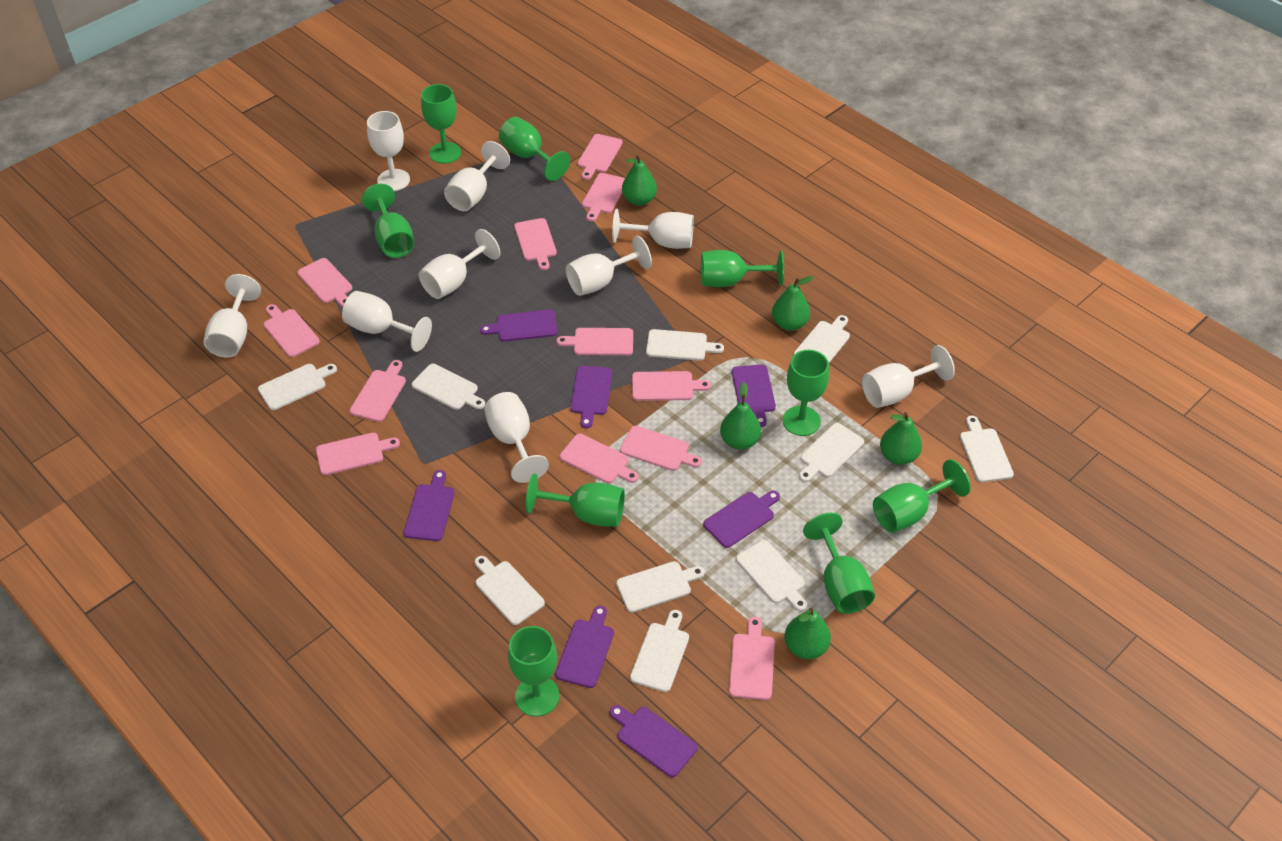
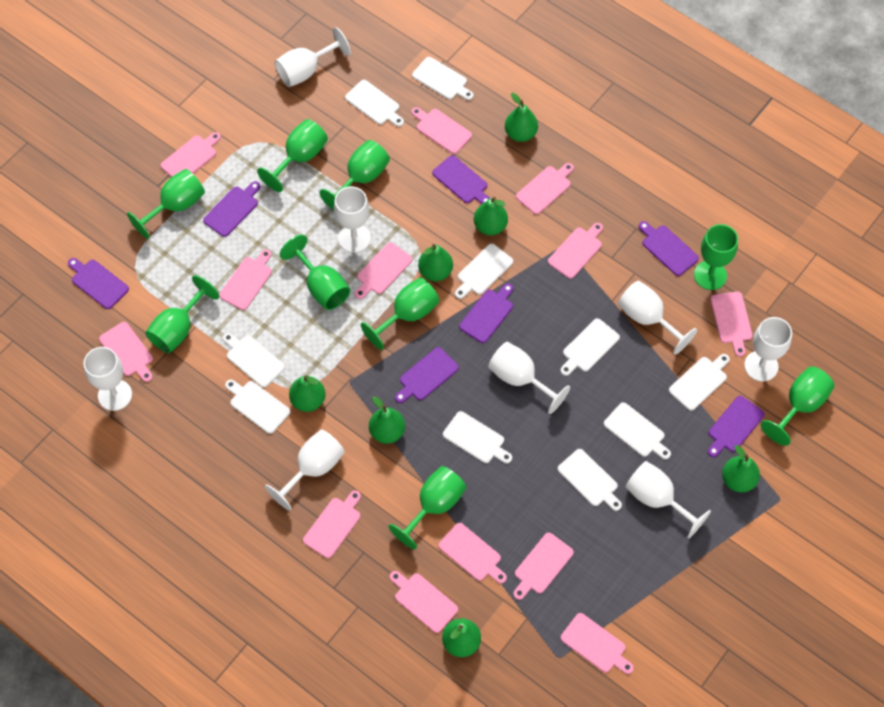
green pear: [622,155,657,206] [720,382,761,450] [772,276,813,331] [785,608,831,659] [880,412,922,465] = 5 -> [289,375,326,412] [369,396,405,444] [418,244,453,281] [442,618,481,657] [474,197,508,235] [505,93,538,142] [722,445,760,492] = 7
pink cutting board: [263,304,320,357] [297,258,352,307] [316,433,400,475] [350,360,406,422] [514,218,557,270] [556,328,633,356] [560,434,638,483] [578,134,623,180] [582,173,625,221] [620,426,702,471] [632,371,711,401] [729,617,775,700] = 12 -> [99,322,153,382] [161,132,221,177] [219,249,272,310] [303,490,361,558] [355,242,412,299] [390,571,458,633] [411,107,472,154] [438,523,507,584] [513,532,574,600] [516,163,574,215] [548,223,603,279] [561,613,634,674] [710,292,753,357] = 13
white goblet: [204,274,261,357] [342,291,432,352] [367,111,410,191] [419,229,500,299] [444,141,510,211] [484,392,549,483] [566,236,652,296] [612,209,694,249] [862,345,955,408] = 9 -> [84,347,132,411] [265,429,345,511] [275,27,351,87] [334,186,371,253] [488,342,570,414] [618,280,697,355] [625,461,711,539] [744,317,792,381] = 8

